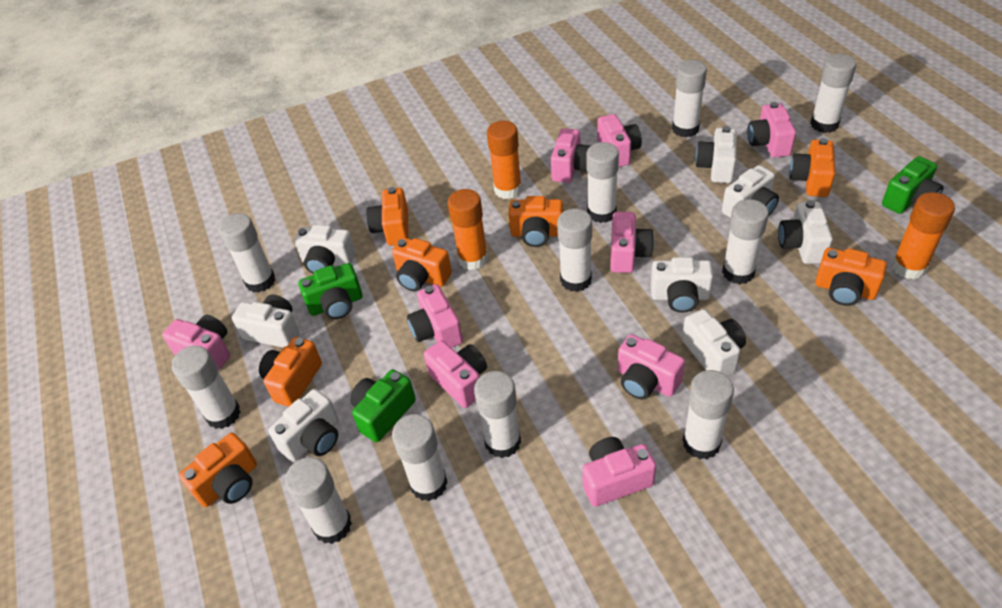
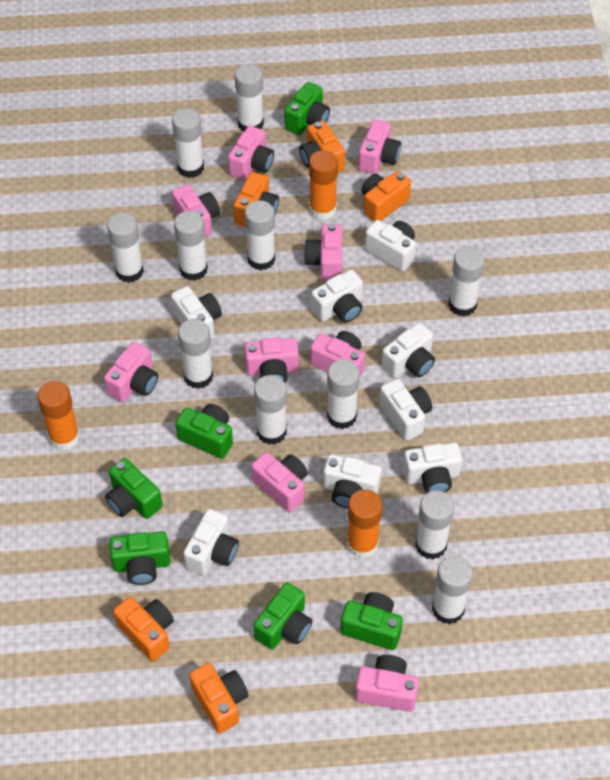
green camera: [298,263,363,319] [350,369,416,442] [882,156,944,214] = 3 -> [105,458,162,519] [109,531,170,585] [176,404,233,459] [254,582,312,649] [284,82,330,135] [340,592,403,650] = 6
orange camera: [179,433,257,507] [259,337,322,407] [366,187,409,246] [392,237,452,291] [509,196,563,247] [789,138,835,197] [815,248,887,306] = 7 -> [113,597,174,662] [189,663,249,733] [234,172,279,227] [299,121,345,172] [361,171,411,222] = 5

